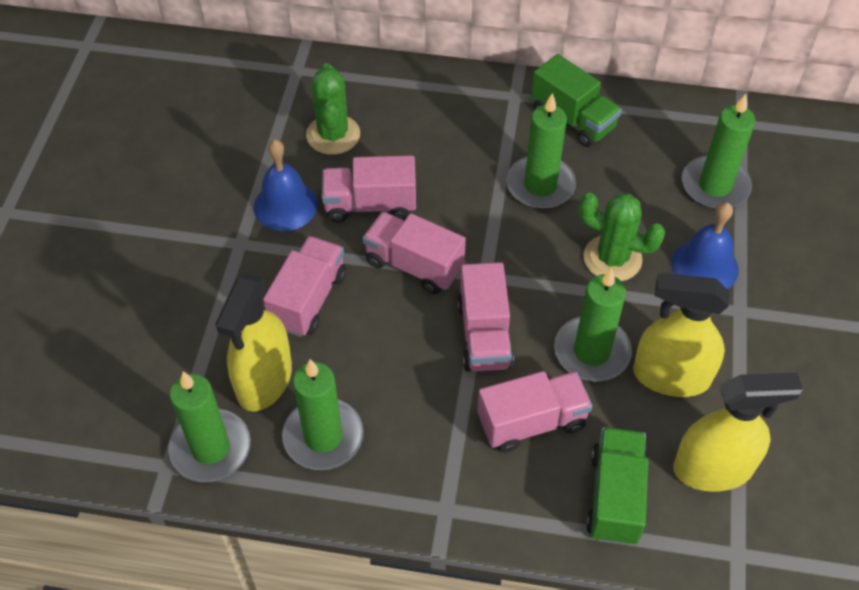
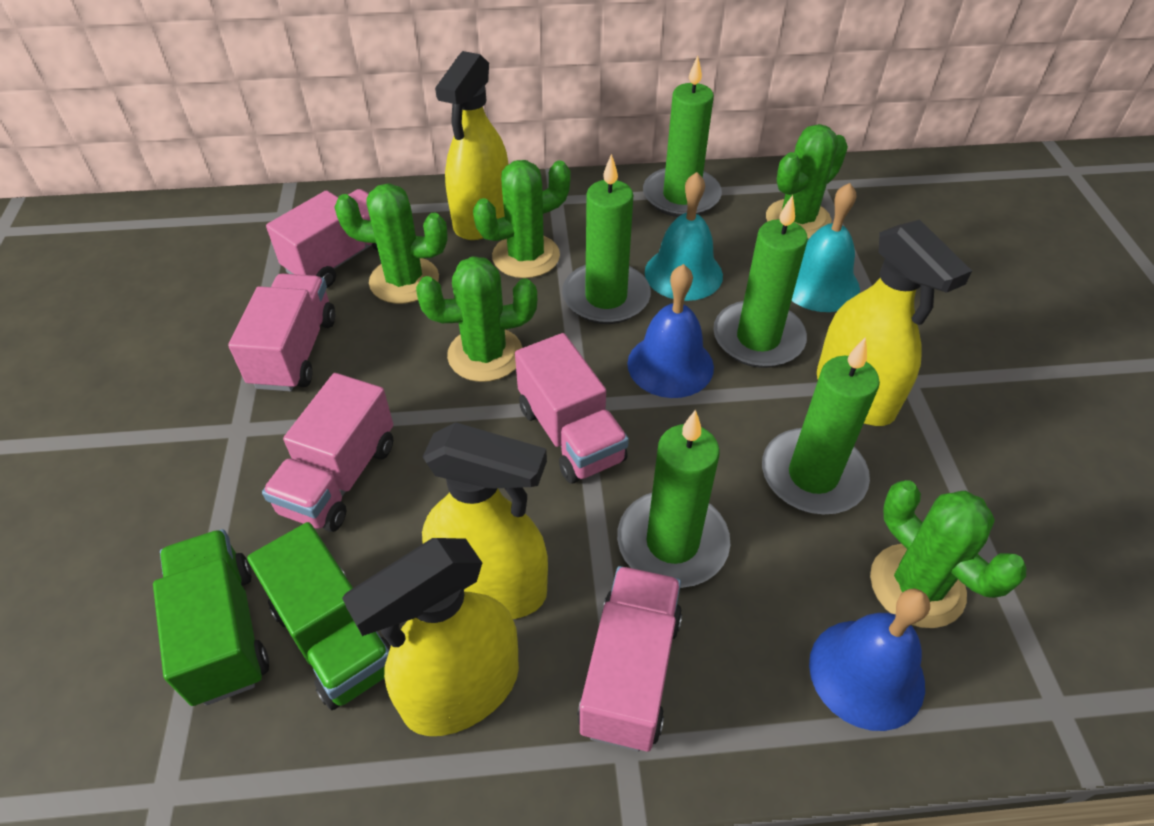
green cactus: [306,63,360,155] [579,193,665,281] = 2 -> [334,183,448,304] [416,256,537,382] [473,160,570,278] [766,124,848,239] [870,480,1026,628] = 5
turquoise bell: none = 0 -> [645,172,723,301] [791,183,860,312] = 2
yellow spray bottle: [215,274,292,411] [633,273,730,397] [673,373,803,492] = 3 -> [342,538,519,736] [422,422,548,619] [435,51,509,240] [817,220,972,426] = 4

